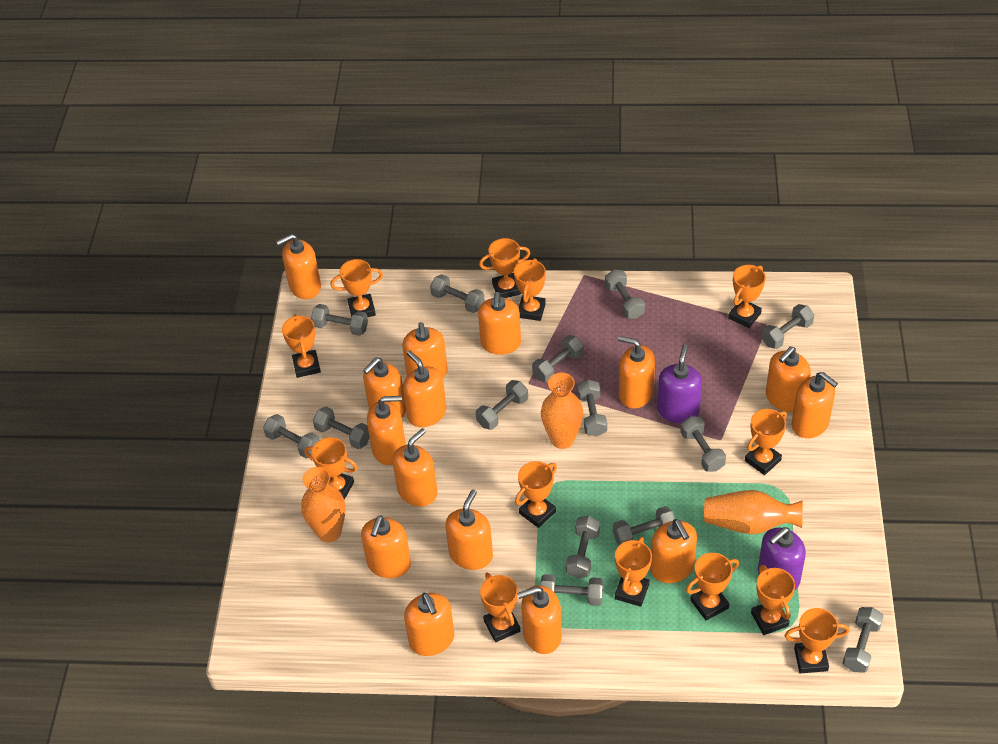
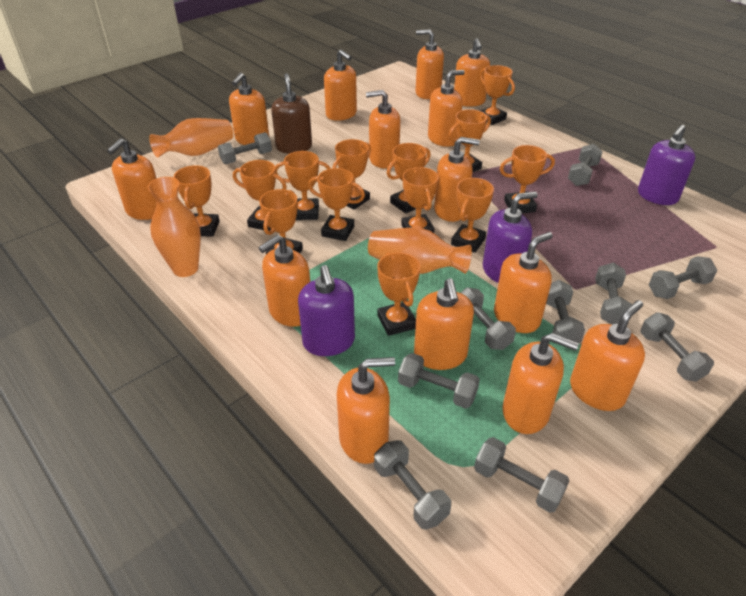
brown soap dispenser: none = 0 -> [271,73,312,154] = 1
grey dumbbell: [263,414,319,458] [311,304,368,336] [313,407,370,449] [430,274,485,313] [476,380,528,430] [532,335,584,382] [540,574,603,606] [566,516,600,578] [577,379,607,437] [605,270,645,319] [613,506,675,545] [680,416,726,472] [762,304,814,349] [843,607,884,673] = 14 -> [218,132,272,164] [374,440,451,530] [398,353,480,409] [460,288,516,350] [474,437,570,513] [546,280,585,343] [568,144,603,186] [595,263,632,325] [641,312,714,382] [649,256,717,299] = 10
orange soap dispenser: [276,234,321,299] [361,515,411,578] [363,358,406,417] [367,396,406,465] [392,428,437,507] [403,322,448,378] [403,351,446,427] [404,593,454,656] [445,490,493,570] [478,292,521,355] [517,585,562,654] [618,336,655,409] [650,519,697,583] [766,346,811,412] [792,372,838,438] = 15 -> [107,139,157,220] [229,73,269,145] [259,235,310,327] [324,50,357,121] [337,357,395,464] [366,90,400,168] [414,278,474,370] [415,30,444,99] [428,70,465,147] [434,137,480,222] [454,38,490,107] [494,232,553,333] [502,333,579,434] [570,300,645,411] = 14
purple soap dispenser: [657,344,702,423] [758,527,806,590] = 2 -> [298,265,355,356] [483,192,538,283] [638,125,695,205] = 3

